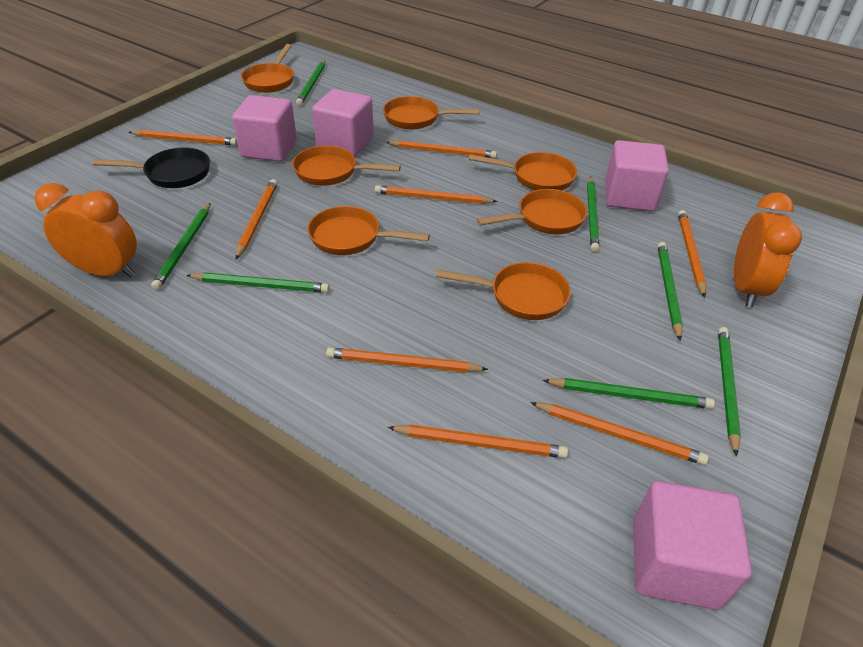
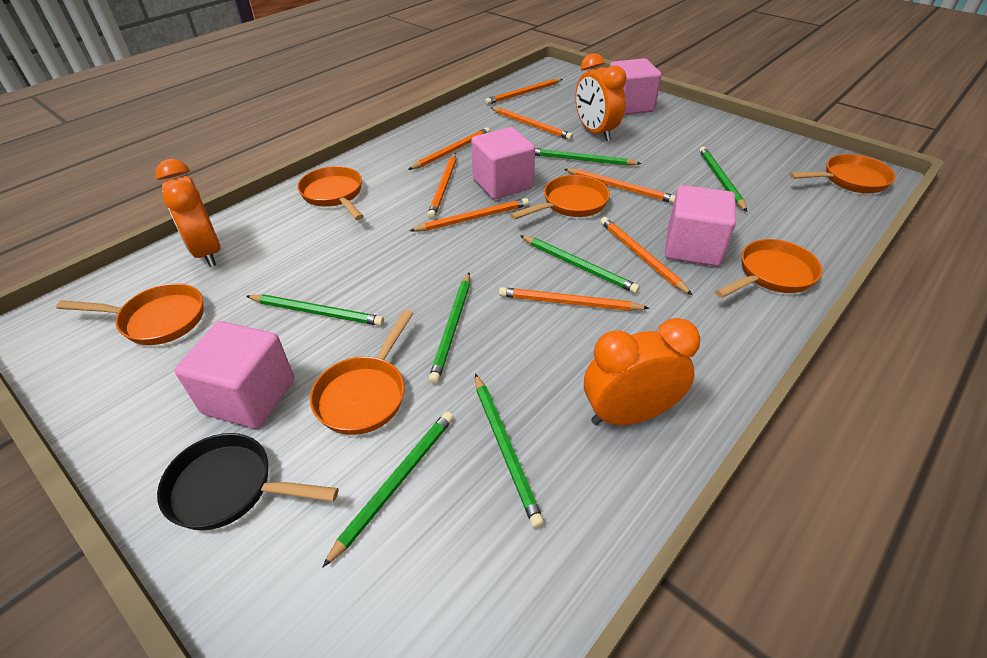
orange clock: [34,183,137,278] [734,192,802,307] = 2 -> [155,159,221,267] [575,53,627,141] [584,318,701,425] = 3
orange pan: [241,44,294,93] [292,146,401,186] [308,206,430,255] [383,96,480,130] [436,262,571,320] [469,152,577,191] [477,189,587,235] = 7 -> [56,283,204,345] [297,166,364,220] [310,310,413,435] [510,175,610,220] [715,239,822,298] [790,154,896,193] = 6

